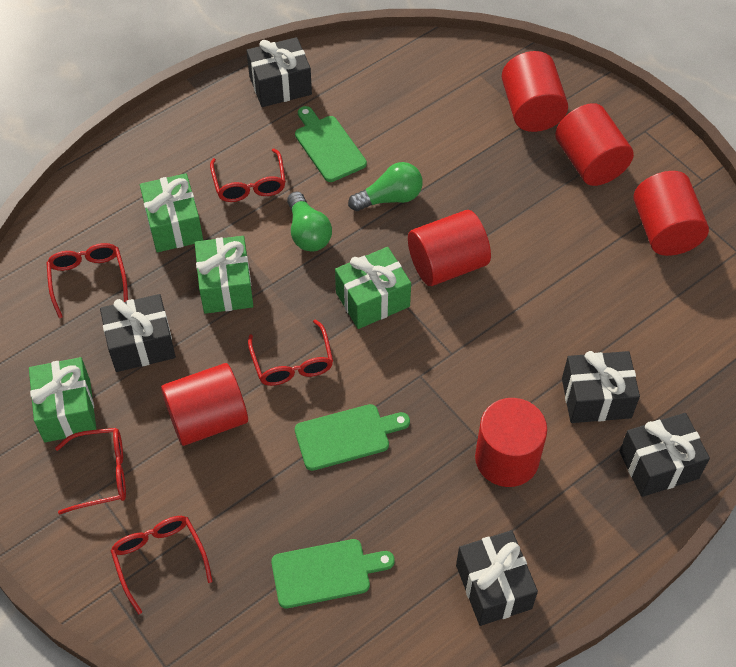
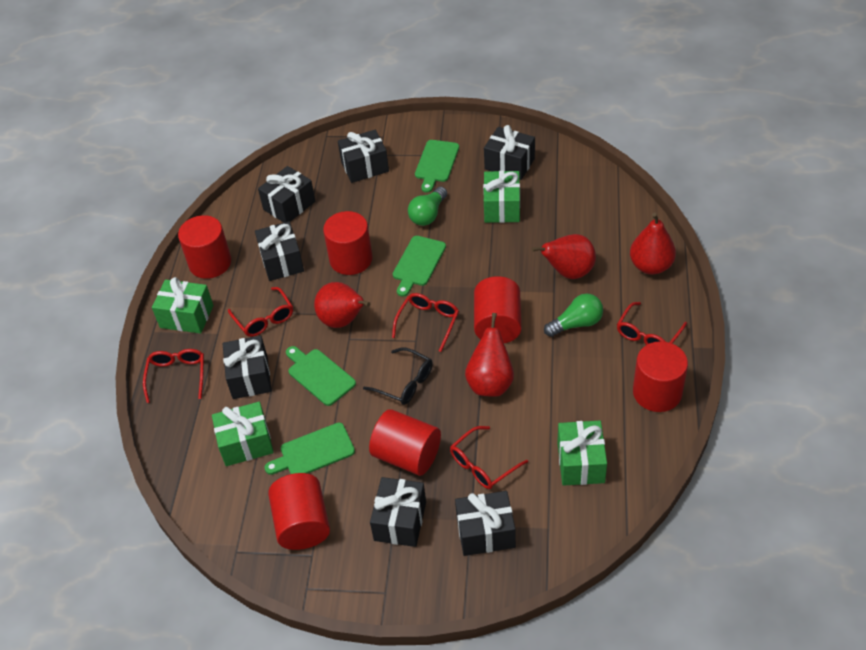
black gift: [100,294,176,372] [246,37,312,107] [456,530,538,626] [562,351,640,423] [619,413,710,497] = 5 -> [223,336,272,399] [255,221,304,281] [258,166,316,223] [338,130,389,183] [370,477,426,547] [455,491,516,556] [484,125,535,180] = 7
black glasses: none = 0 -> [363,347,433,405] = 1
green cutting board: [271,539,395,608] [295,106,367,182] [295,404,410,471] = 3 -> [264,423,355,475] [286,346,356,406] [393,236,446,297] [415,140,459,193] = 4
red pear: none = 0 -> [314,282,370,328] [465,313,514,397] [532,234,596,279] [630,213,676,275] = 4

